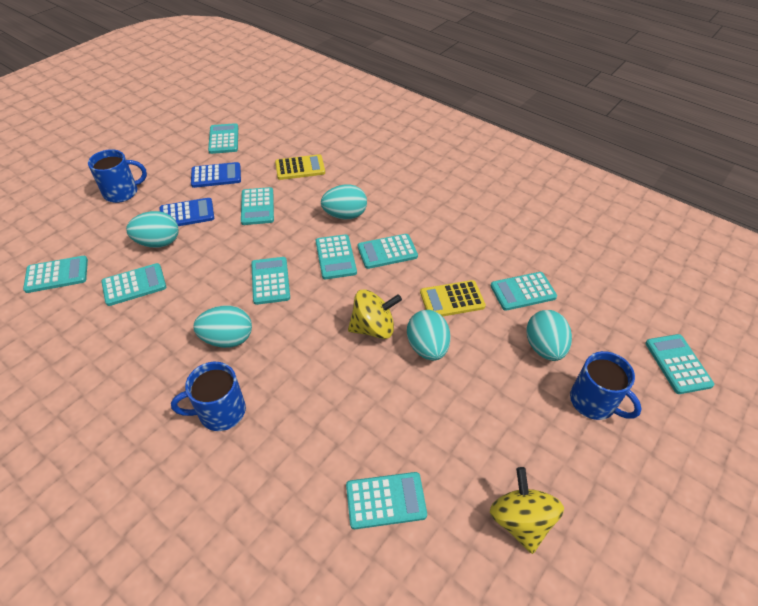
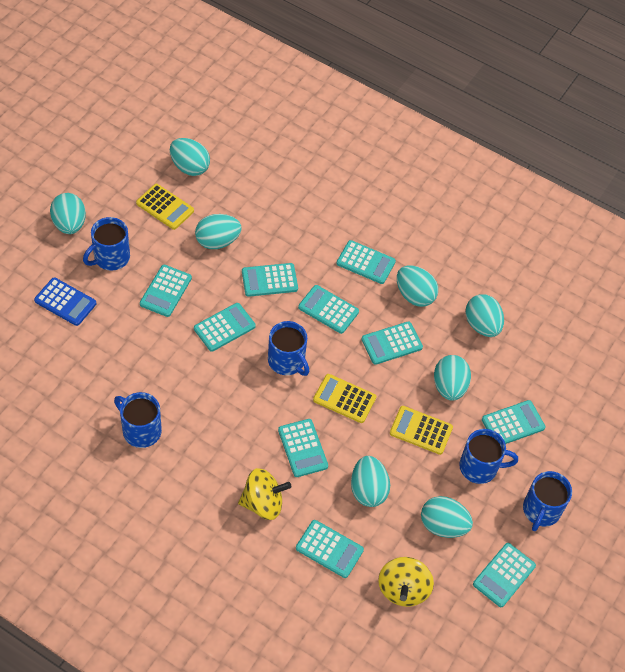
blue calculator: [160,198,214,226] [191,162,241,188] = 2 -> [34,277,97,326] = 1
blue mug: [88,149,147,203] [171,362,246,431] [570,351,642,420] = 3 -> [83,217,130,271] [114,392,162,448] [268,321,309,376] [459,429,518,484] [523,471,572,531] = 5
turquoise egg: [126,211,178,248] [193,305,252,348] [321,184,367,219] [407,310,451,361] [526,310,572,361] = 5 -> [50,193,86,234] [170,138,210,176] [195,214,242,249] [351,456,390,507] [397,266,438,307] [421,496,473,538] [434,355,471,401] [466,294,504,337] = 8
yellow calculator: [275,154,325,180] [420,280,486,316] = 2 -> [136,184,194,230] [313,374,376,423] [390,406,453,455] = 3

